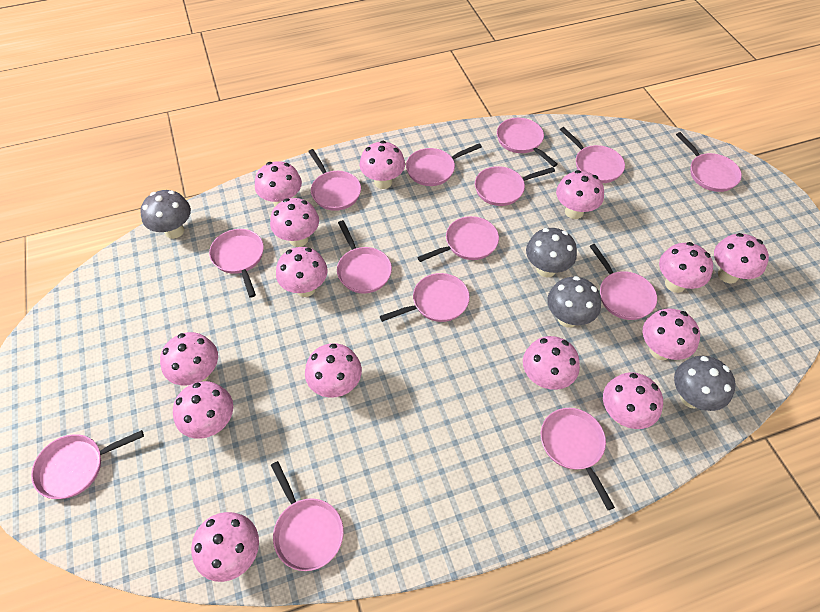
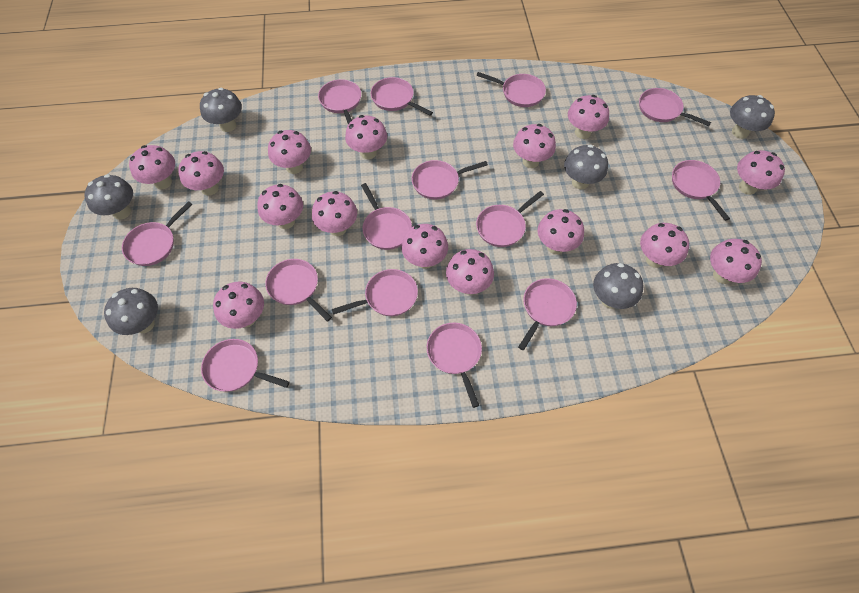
grey mushroom: [140,190,191,239] [526,228,577,277] [547,276,601,328] [674,356,736,411] = 4 -> [84,174,133,220] [104,288,158,335] [200,88,242,132] [564,145,608,189] [593,263,643,309] [730,95,775,139] = 6
pink mushroom: [160,332,218,385] [173,381,233,439] [191,512,259,582] [255,161,302,207] [270,198,319,247] [276,247,327,297] [305,343,362,397] [360,141,405,189] [523,336,580,390] [556,170,604,219] [603,372,663,429] [643,309,700,360] [659,242,713,293] [714,233,769,284] = 14 -> [129,145,175,189] [178,151,224,196] [213,282,264,329] [257,184,303,229] [268,130,311,174] [312,191,357,236] [345,115,387,159] [401,224,448,269] [446,249,494,295] [513,124,556,168] [538,209,584,254] [568,95,609,139] [640,223,689,268] [710,239,762,284] [737,150,785,195] = 15

